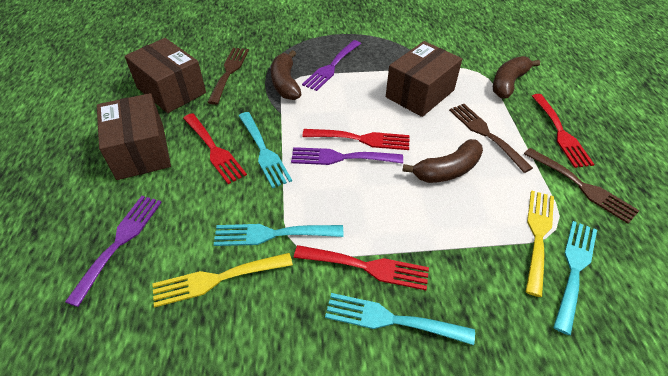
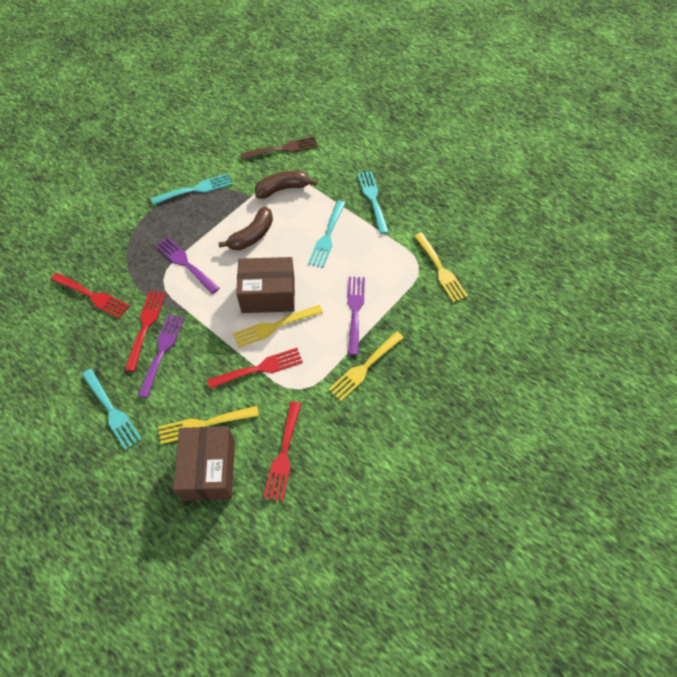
brown banana: [271,50,301,100] [402,139,483,183] [493,56,540,99] = 3 -> [218,207,273,250] [255,171,317,199] = 2
brown box: [97,93,171,180] [124,38,206,113] [386,41,462,117] = 3 -> [173,426,235,501] [236,257,295,313] = 2
brown fork: [207,48,249,105] [449,104,533,173] [524,148,640,224] = 3 -> [241,136,318,160] = 1
yellow fork: [152,253,293,308] [526,190,554,297] = 2 -> [158,406,259,444] [233,305,323,348] [328,331,404,401] [414,232,468,303] = 4

